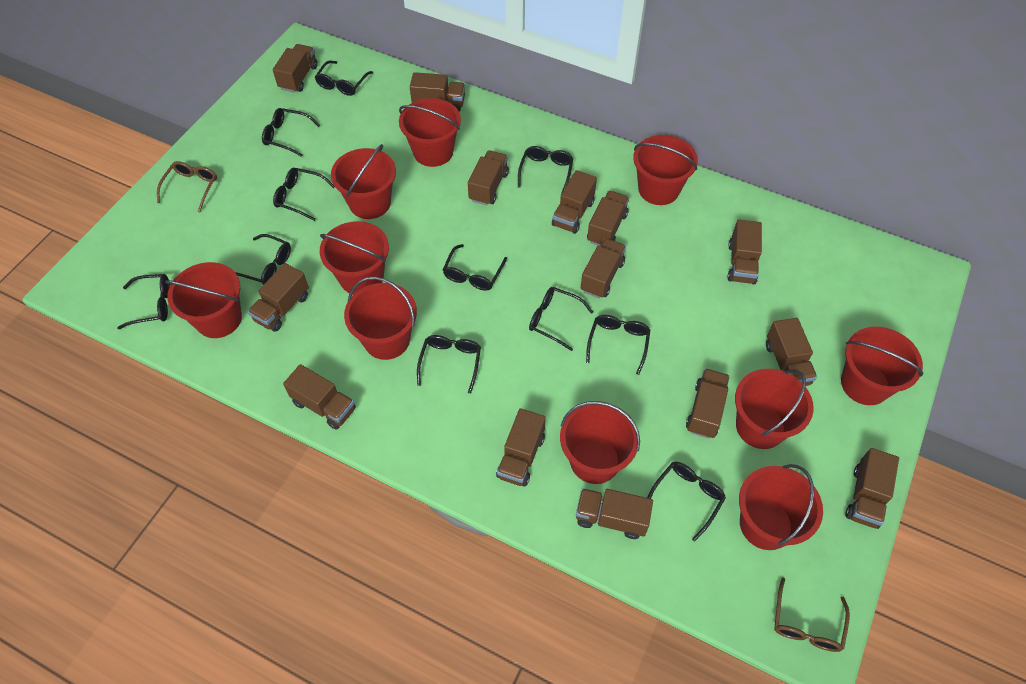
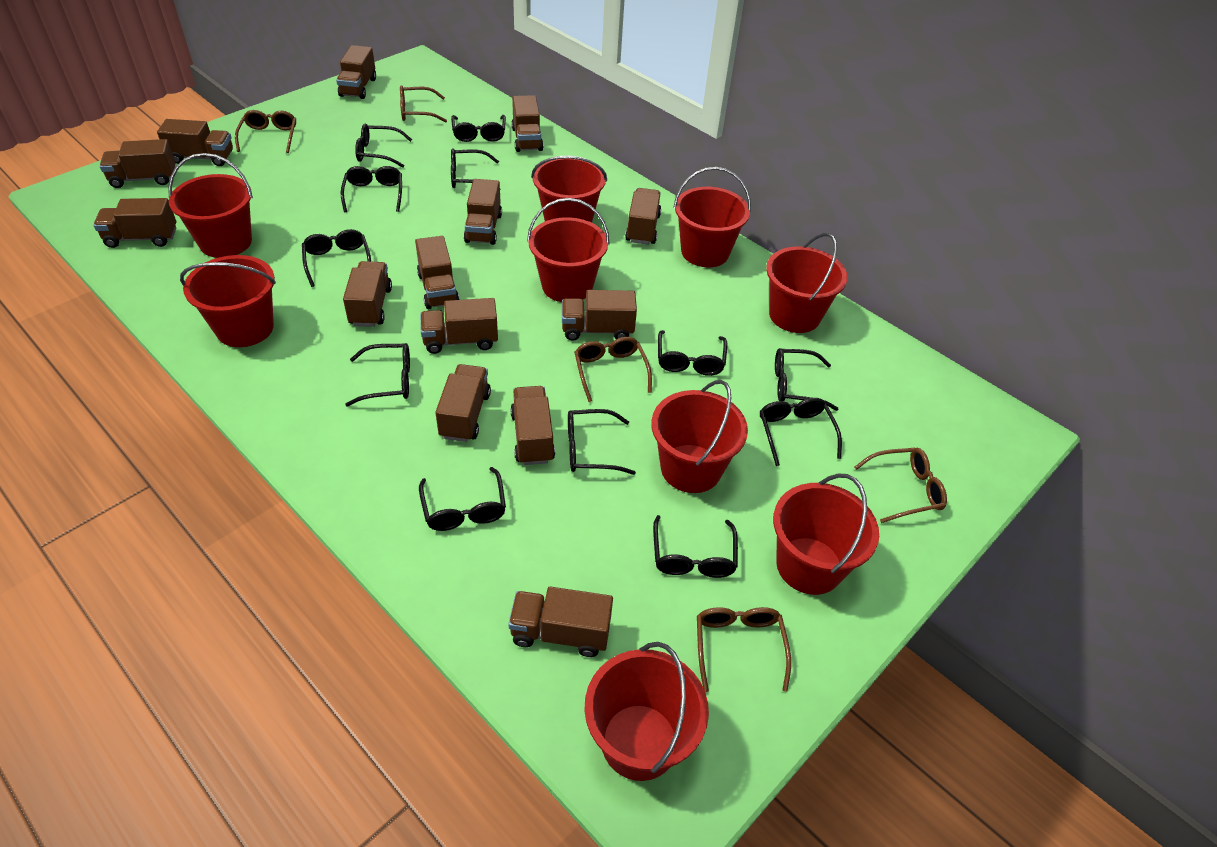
black glasses: [118,274,170,329] [235,234,291,285] [262,108,320,157] [273,168,335,221] [315,61,373,96] [417,335,481,394] [443,244,507,291] [518,146,573,194] [529,287,593,351] [586,315,650,375] [647,462,726,542] = 11 -> [302,229,371,287] [341,166,402,212] [345,343,410,406] [355,123,412,168] [419,467,506,531] [451,115,506,142] [451,148,501,190] [568,409,636,475] [653,515,738,578] [658,330,727,376] [760,398,842,466] [775,348,838,411] = 12
brown glasses: [157,161,217,212] [774,577,850,652] = 2 -> [235,110,296,153] [400,85,447,123] [574,337,652,402] [697,607,791,692] [854,448,947,523] = 5
red bucket: [165,262,242,338] [320,221,389,295] [331,144,396,219] [344,277,417,360] [399,98,461,167] [560,401,640,484] [633,135,698,205] [735,369,814,449] [739,464,823,550] [841,327,924,405] = 10 -> [168,153,253,258] [180,255,276,347] [527,198,610,302] [531,156,607,223] [584,642,709,781] [651,380,748,493] [673,167,751,267] [766,233,848,333] [773,474,879,595] = 9

